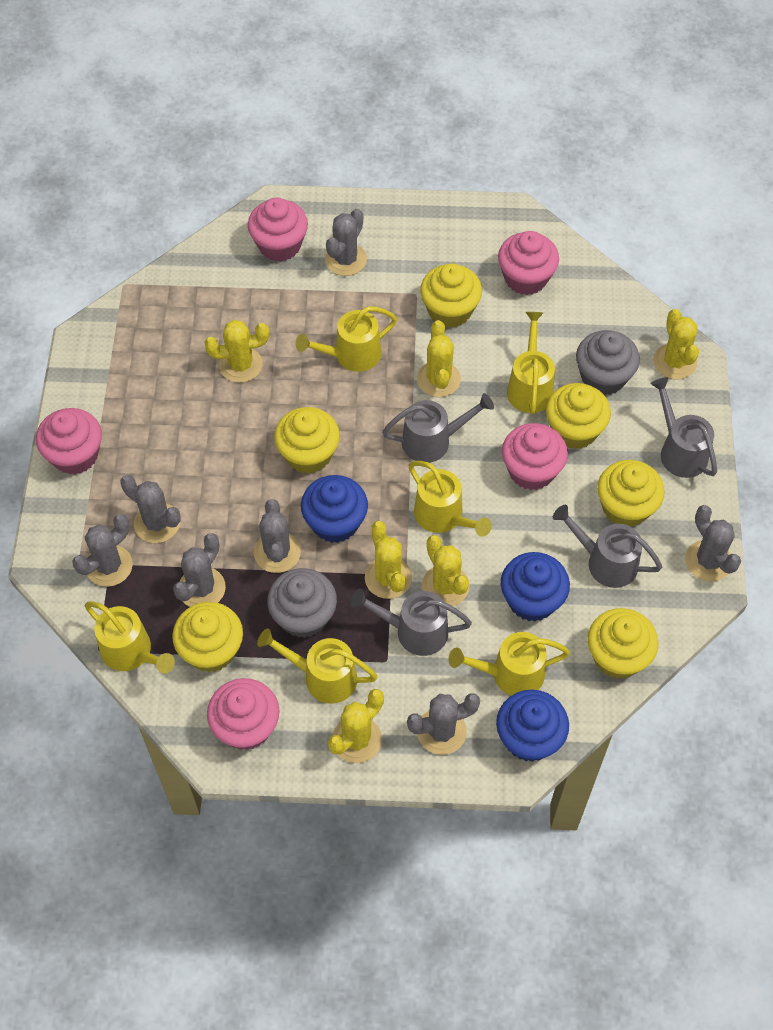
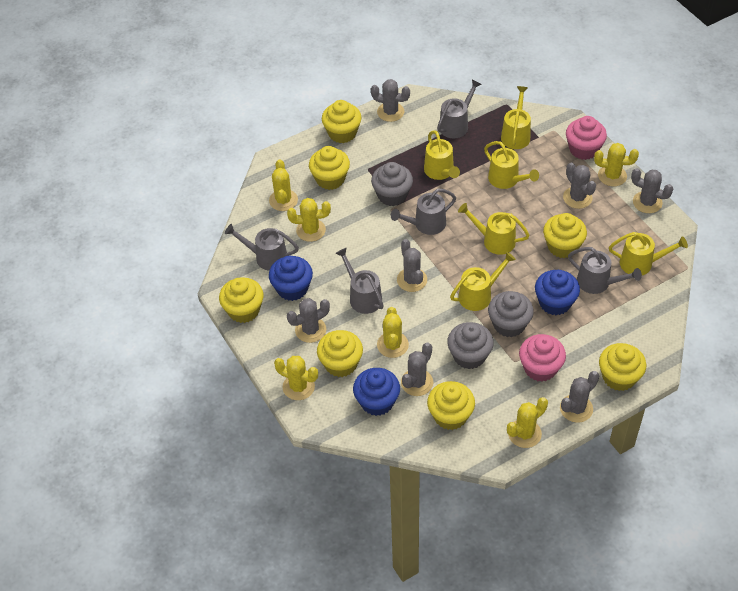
grey cupcake: [267,568,337,638] [576,330,640,395] = 2 -> [371,162,413,206] [447,322,494,369] [488,291,534,337] = 3
grey watering can: [350,589,472,656] [382,393,494,463] [553,505,662,588] [651,377,717,478] = 4 -> [225,224,299,271] [336,247,384,314] [391,189,456,235] [437,79,481,138] [568,247,642,294] = 5
pink cupcake: [36,408,102,474] [207,678,280,750] [248,197,308,262] [498,231,559,295] [502,423,568,490] = 5 -> [519,334,566,382] [566,116,607,160] = 2
yellow cupcake: [172,602,243,672] [274,407,340,474] [420,264,482,328] [546,383,611,449] [587,608,658,679] [597,460,665,527] = 6 -> [219,277,264,323] [309,146,350,190] [317,330,363,377] [322,100,362,143] [427,381,475,430] [543,213,587,258] [599,343,646,391] = 7

